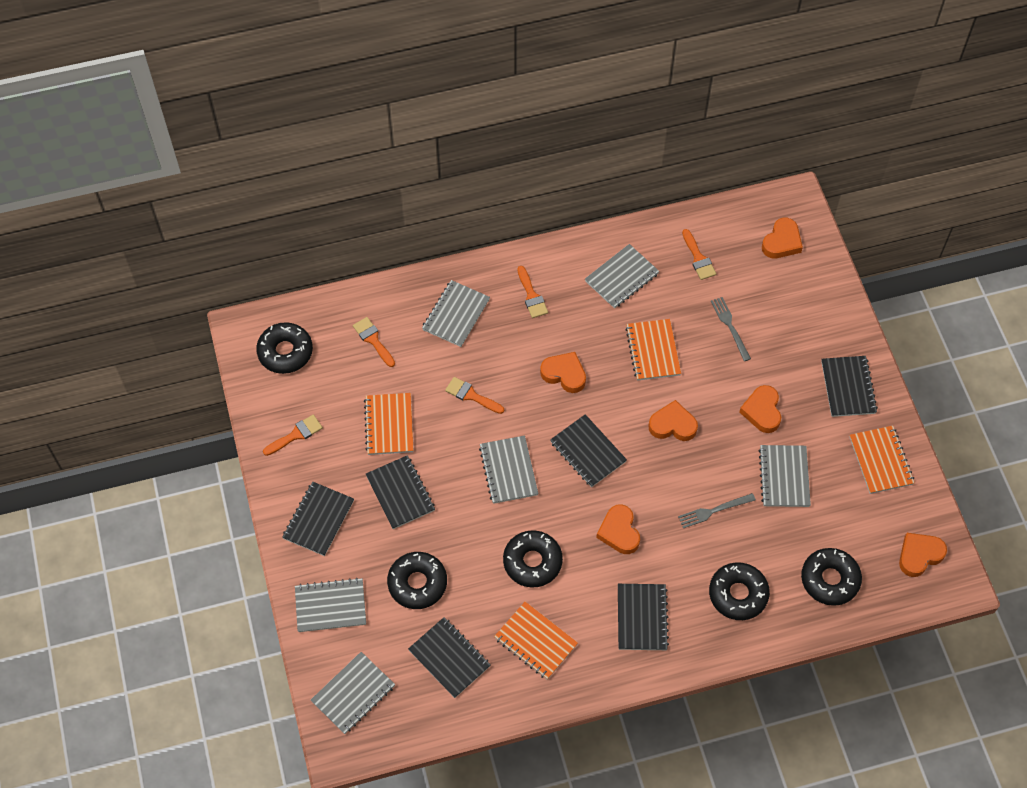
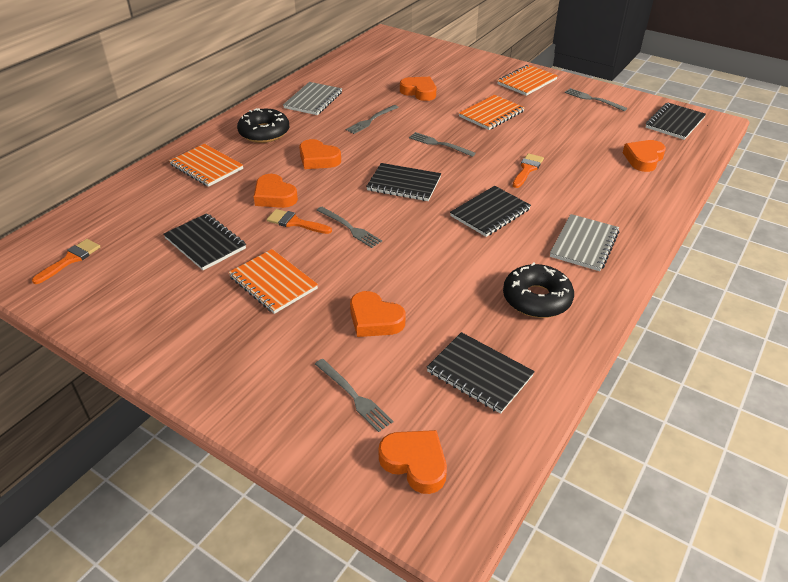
black donut: [256,322,313,374] [387,552,447,609] [503,530,563,587] [709,562,770,620] [801,548,862,606] = 5 -> [237,108,289,143] [503,262,574,318] = 2
black notebook: [282,482,354,556] [366,455,435,529] [408,617,490,698] [550,414,627,487] [618,584,669,650] [821,356,878,417] = 6 -> [163,213,246,270] [366,163,441,201] [427,332,535,414] [450,186,531,237] [646,103,706,140] = 5
grey fork: [678,493,756,528] [711,297,751,361] = 2 -> [315,359,393,432] [317,207,382,248] [346,105,399,134] [409,132,476,157] [565,88,627,111] = 5
grey notebook: [295,578,366,632] [311,652,395,734] [422,280,490,347] [479,436,538,504] [585,244,659,308] [759,445,811,507] = 6 -> [283,82,342,115] [550,214,620,271] = 2
orange brush: [263,415,323,456] [353,317,395,367] [445,377,504,414] [517,266,548,318] [682,229,716,280] = 5 -> [32,239,101,284] [267,209,332,234] [513,153,544,188] = 3

